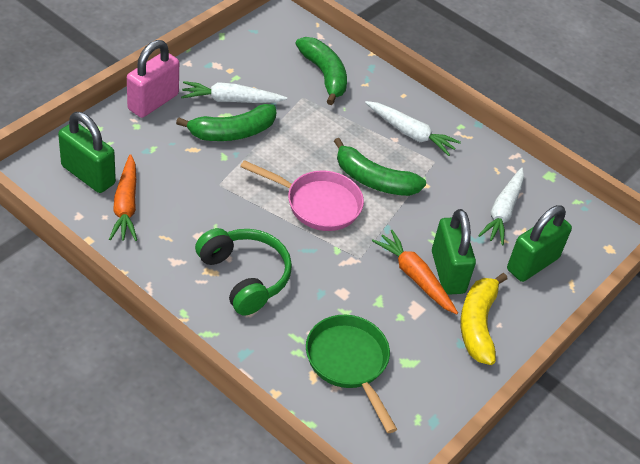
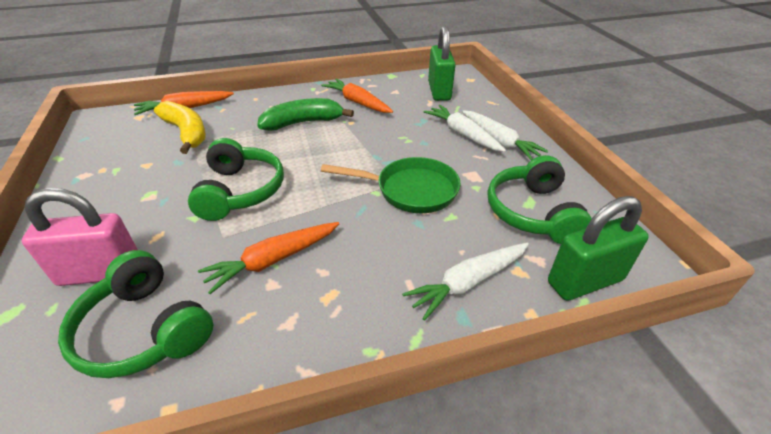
green banana: [176,104,276,141] [295,37,347,105] [334,138,426,196] = 3 -> [257,98,354,131] = 1
green headphones: [195,228,292,316] = 1 -> [58,250,213,378] [188,138,284,221] [488,155,592,244] = 3
green padlock: [58,112,116,193] [432,209,476,295] [507,205,572,282] = 3 -> [428,26,456,101] [548,196,649,301] = 2
orange carrot: [109,154,137,241] [372,230,458,314] = 2 -> [134,91,234,115] [198,222,339,294] [321,79,393,113] = 3
pink pan: [240,160,364,231] = 1 -> none = 0

